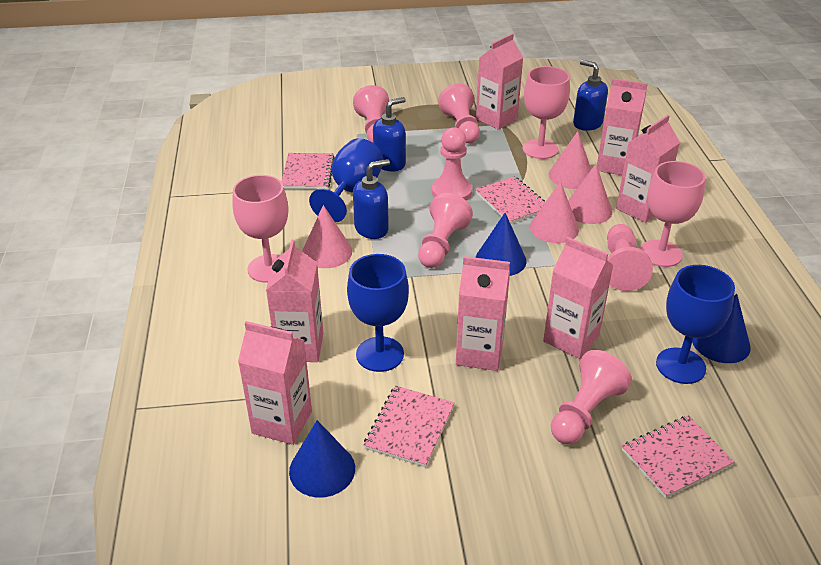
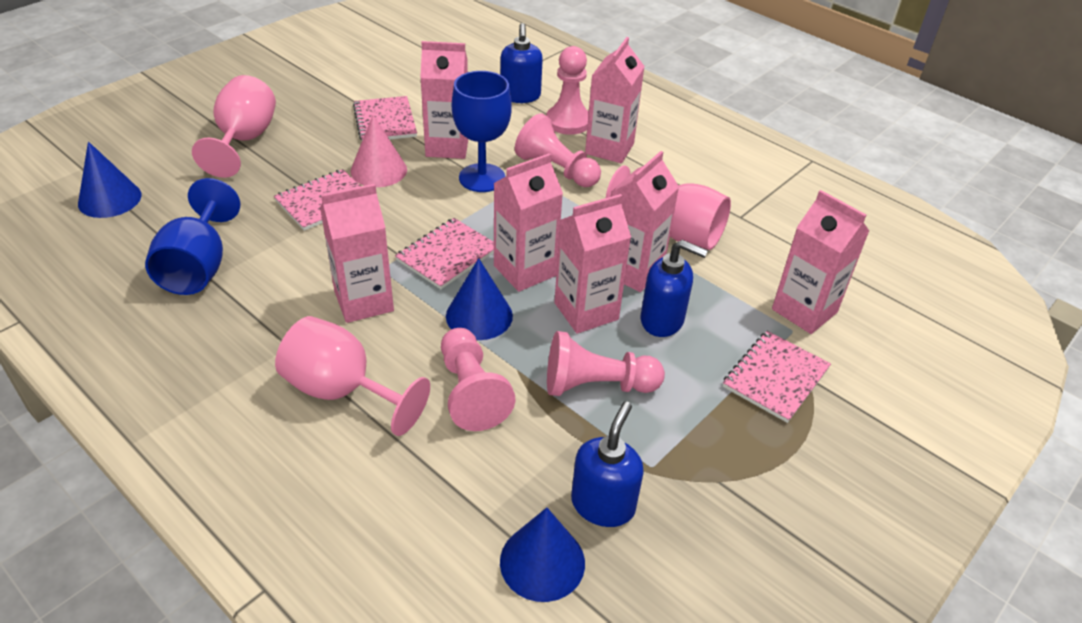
blue goblet: [309,138,383,223] [347,254,409,372] [656,265,735,384] = 3 -> [145,178,241,295] [452,71,512,192] = 2
pink cone: [302,205,352,268] [530,181,579,243] [549,131,591,189] [568,164,612,224] = 4 -> [350,115,407,187] = 1
pink pawn: [353,85,389,143] [418,193,473,268] [432,127,472,201] [438,83,480,143] [551,350,632,444] [607,224,653,291] = 6 -> [441,328,515,431] [515,113,601,187] [546,46,589,135] [547,331,665,396] = 4

